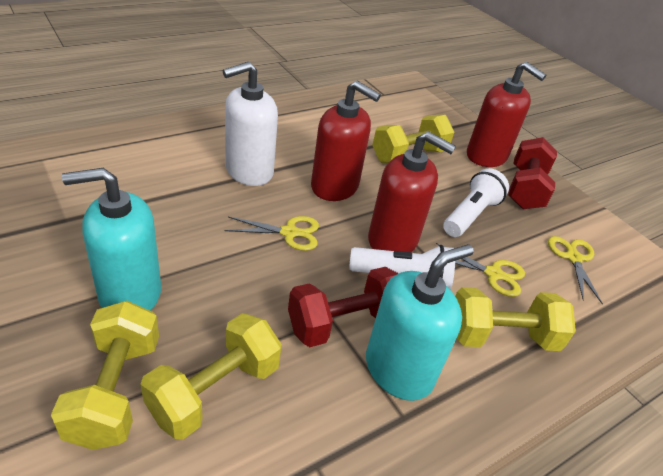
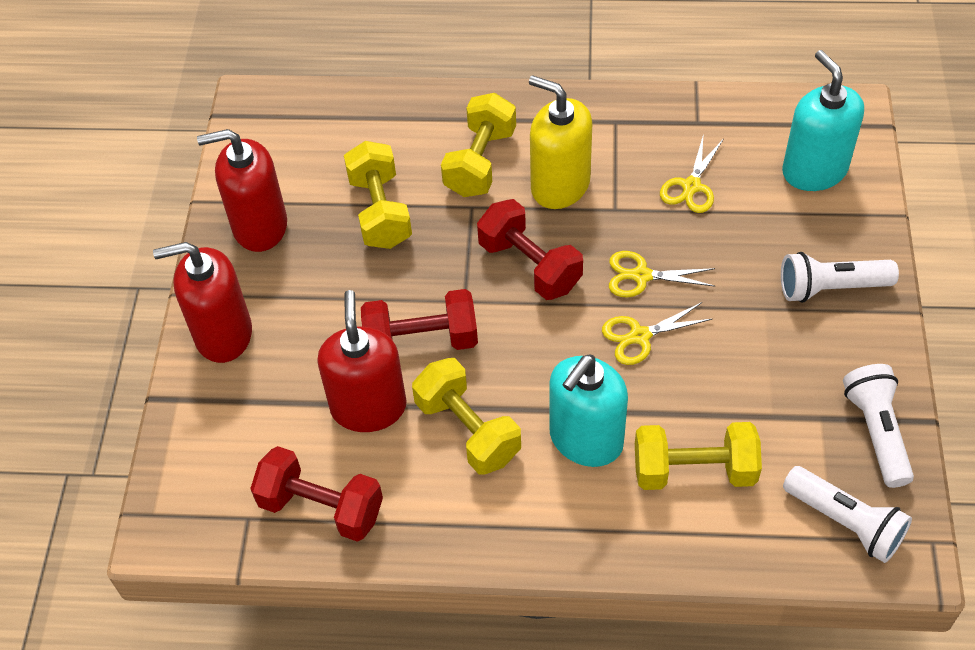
red dumbbell: [288,267,399,347] [508,137,557,209] = 2 -> [250,446,383,542] [361,289,478,350] [477,199,583,300] = 3
white flashlight: [349,245,455,290] [443,168,509,237] = 2 -> [781,252,899,303] [783,466,912,563] [843,364,914,488] = 3
white soap dispenser: [223,62,278,186] = 1 -> none = 0
yellow soap dispenser: none = 0 -> [529,75,592,209] = 1

